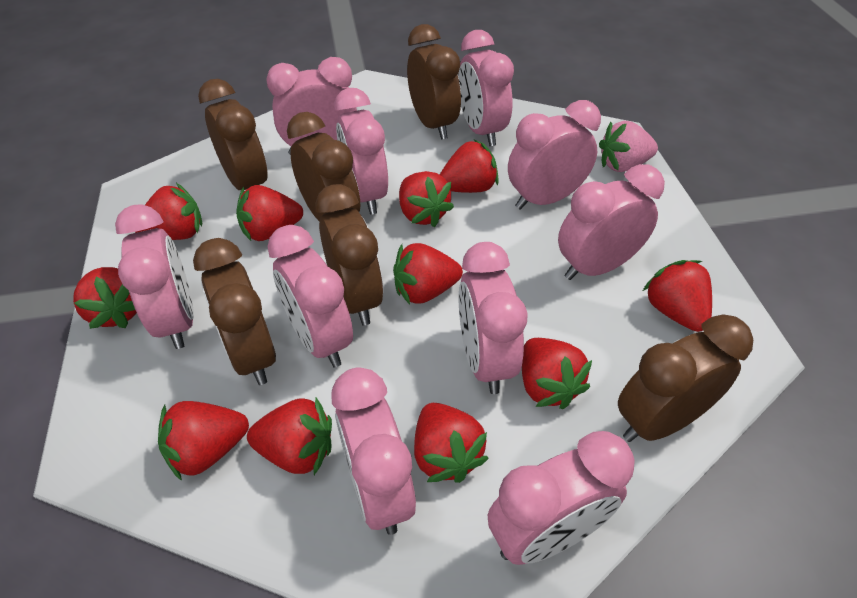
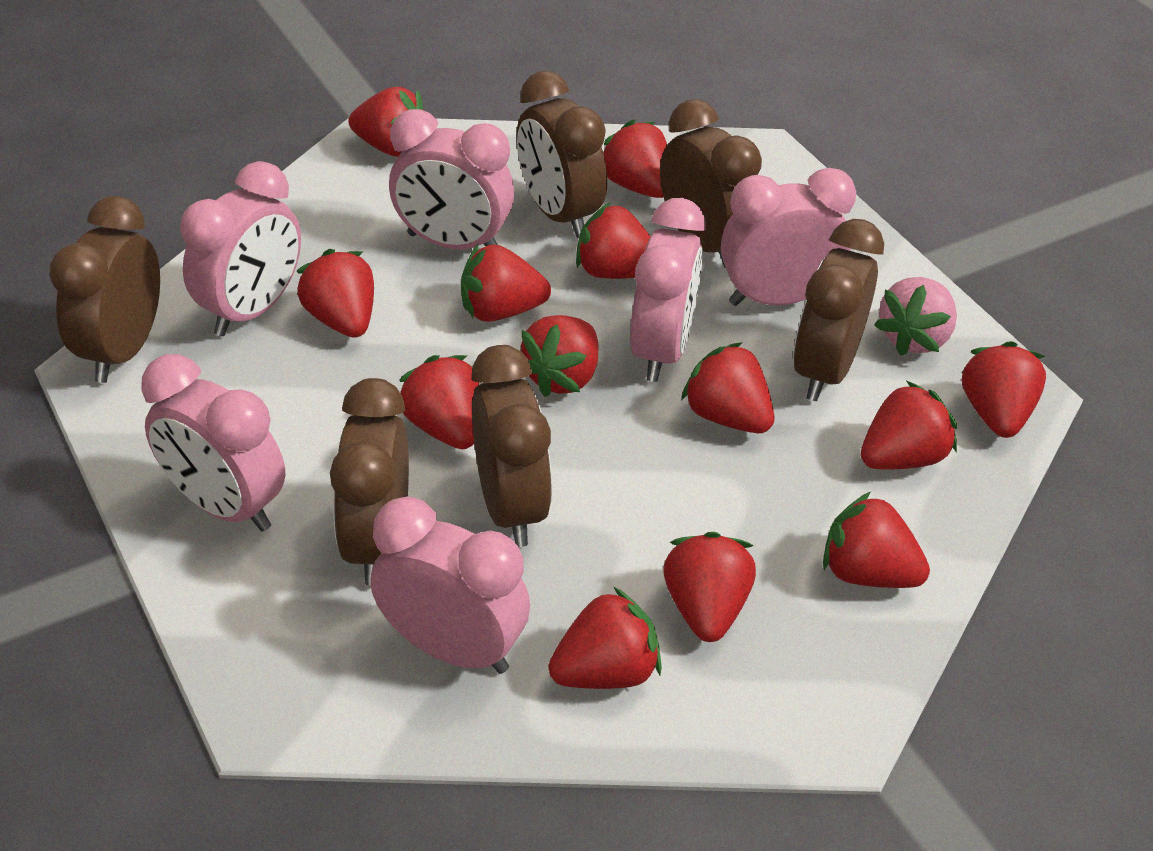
pink clock: [115,204,194,349] [266,57,357,155] [267,225,353,367] [331,367,416,535] [334,88,388,215] [458,30,514,146] [459,242,527,394] [488,431,635,565] [508,100,601,210] [558,164,665,280] = 10 -> [141,354,286,531] [180,161,301,336] [370,497,530,674] [389,109,514,249] [630,198,706,382] [721,168,856,306] = 6
red strawberry: [73,267,137,329] [136,183,202,240] [158,401,249,481] [236,185,303,241] [247,397,332,475] [393,243,463,304] [399,171,454,227] [414,403,489,483] [440,140,499,193] [522,338,592,409] [643,260,712,332] = 11 -> [297,249,374,338] [348,87,424,157] [399,355,479,449] [461,244,551,322] [521,315,598,397] [548,586,662,689] [576,202,650,279] [603,119,667,198] [663,532,756,642] [681,342,774,433] [823,492,930,588] [861,381,957,470] [961,341,1046,438] = 13

